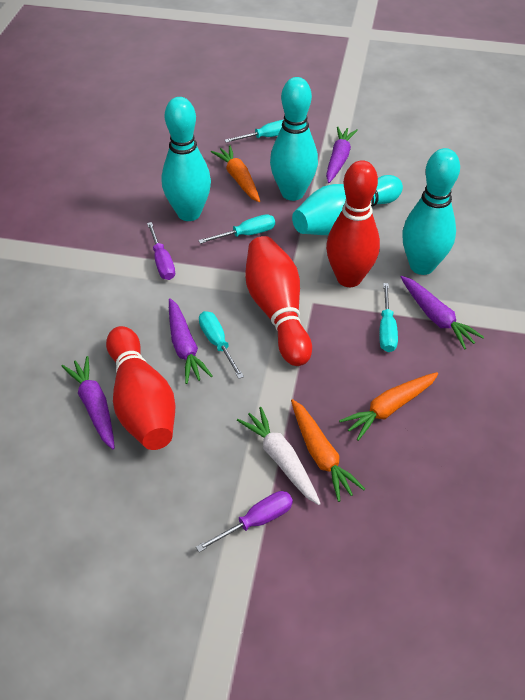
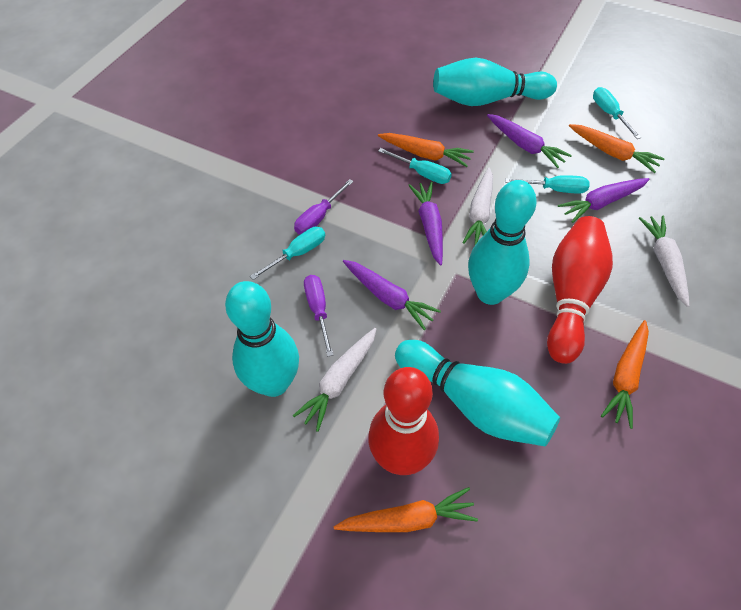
orange carrot: [211,145,260,202] [291,399,365,502] [339,372,438,441] = 3 -> [334,487,478,532] [378,133,474,167] [569,124,665,173] [601,320,649,429] = 4
red bowling pin: [106,326,176,450] [245,236,312,366] [326,160,380,287] = 3 -> [368,367,439,475] [547,216,613,364] = 2
white carrot: [237,407,321,505] = 1 -> [293,328,376,432] [463,167,493,245] [639,216,689,307] = 3

